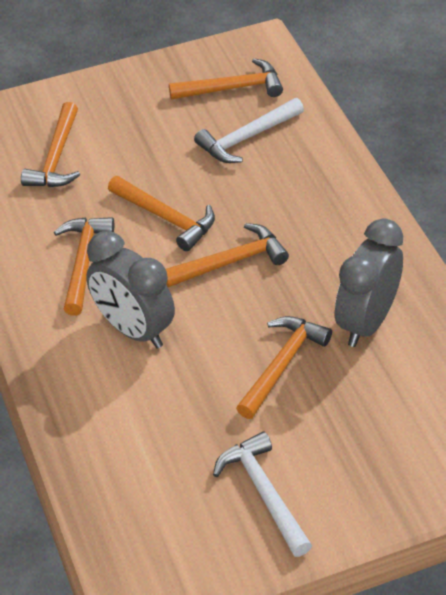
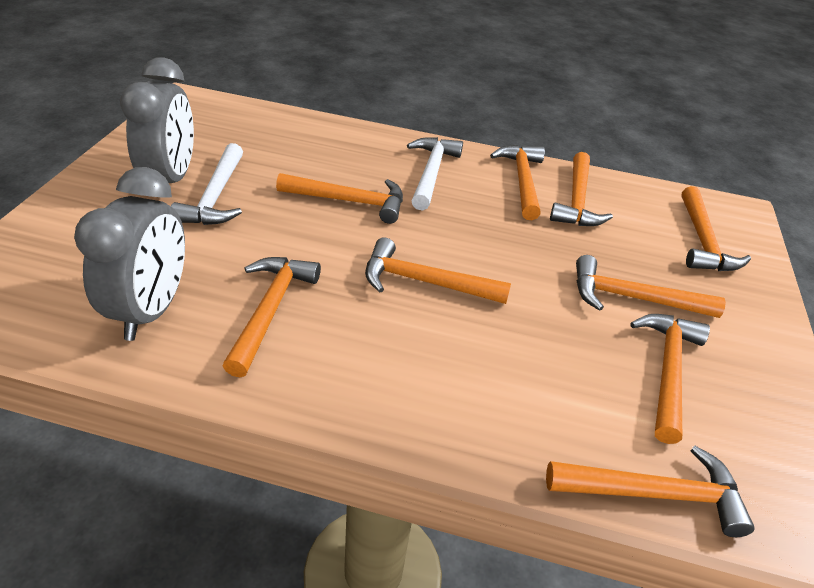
orange hammer: [21,102,80,187] [54,217,114,316] [108,176,215,251] [166,223,289,287] [169,58,283,100] [236,316,332,419] = 6 -> [223,257,321,378] [276,173,403,224] [365,237,511,304] [490,145,545,220] [546,446,755,537] [550,152,613,226] [576,255,726,318] [630,314,710,444] [682,186,751,271] = 9

